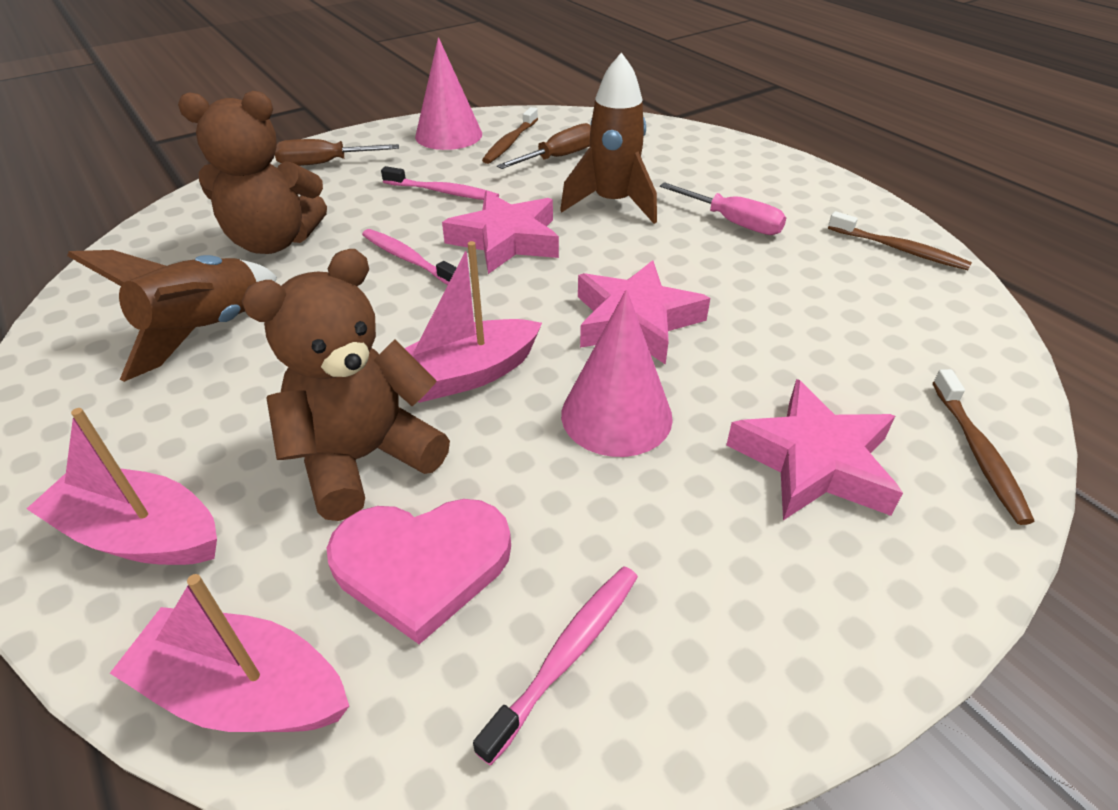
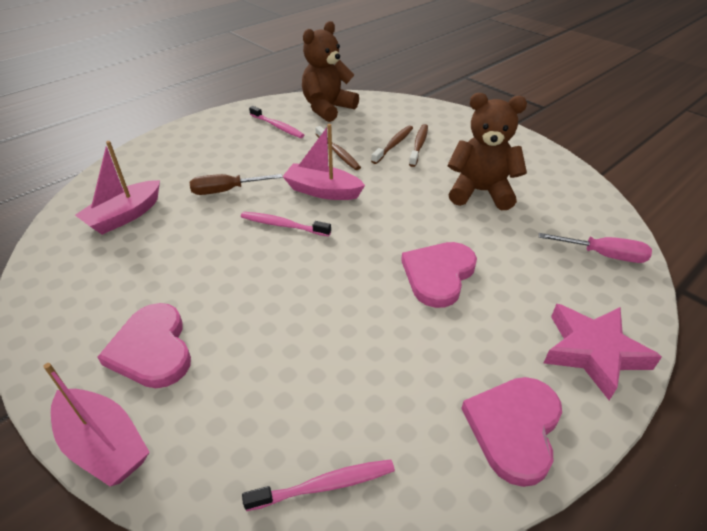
brown rocket: [67,250,277,382] [560,52,657,224] = 2 -> none = 0
brown screwdriver: [275,139,399,166] [497,123,591,169] = 2 -> [189,174,283,195] = 1
pink cone: [415,37,482,150] [561,289,673,457] = 2 -> none = 0
pink heart: [327,499,511,644] = 1 -> [97,303,191,388] [401,242,477,308] [461,377,562,487] = 3
pink star: [442,191,559,274] [578,260,710,365] [726,379,903,520] = 3 -> [544,304,662,400] = 1

